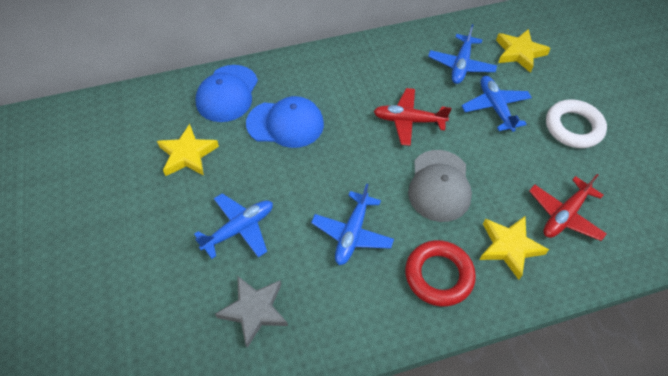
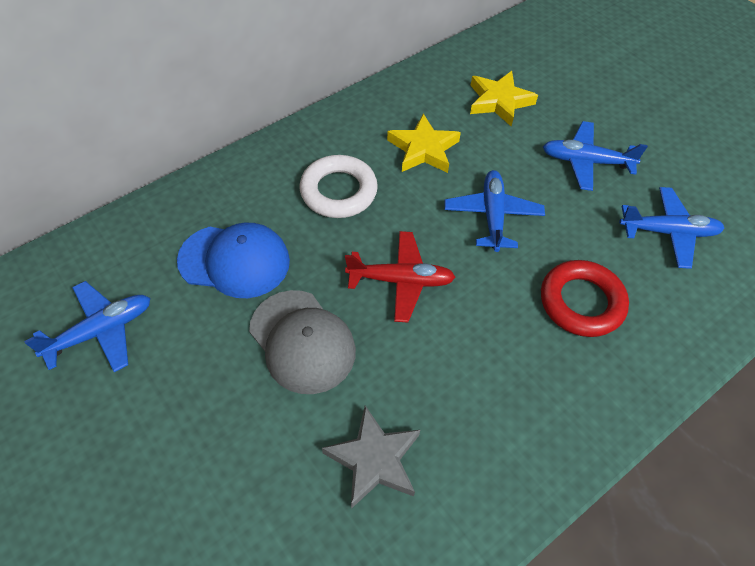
blue cap: [196,65,258,122] [246,96,324,148] = 2 -> [177,223,290,298] = 1
red plane: [373,88,452,146] [529,174,607,241] = 2 -> [345,231,455,322] = 1
yellow star: [157,124,219,176] [479,216,549,280] [496,29,551,73] = 3 -> [387,114,461,173] [470,71,538,126] = 2

